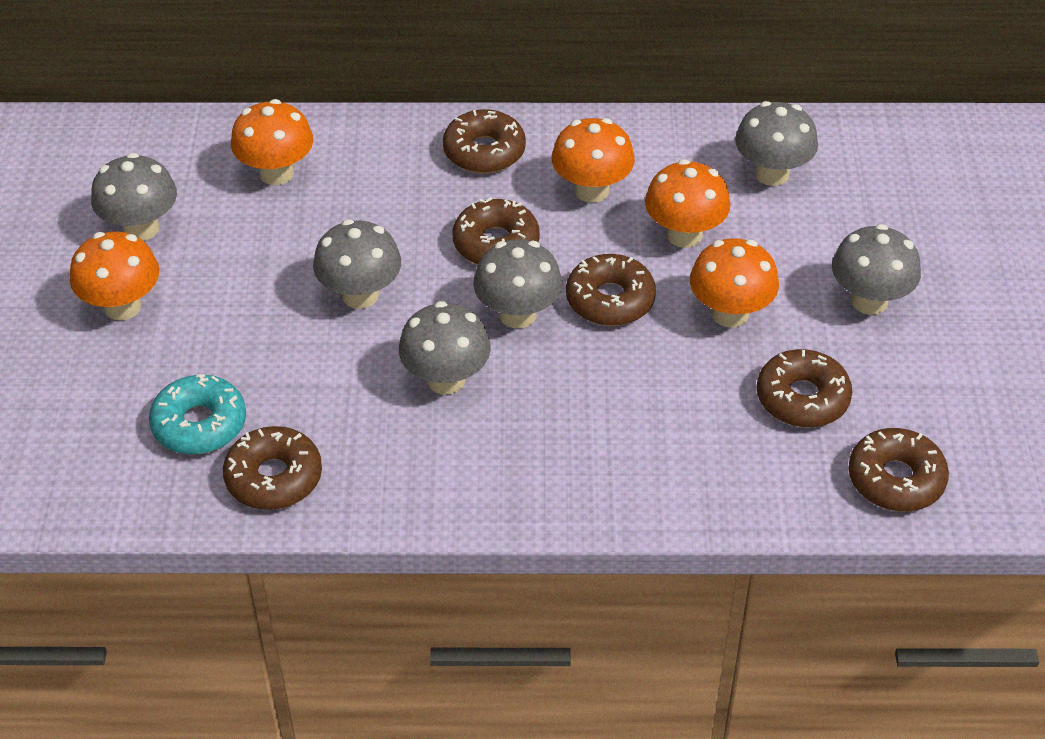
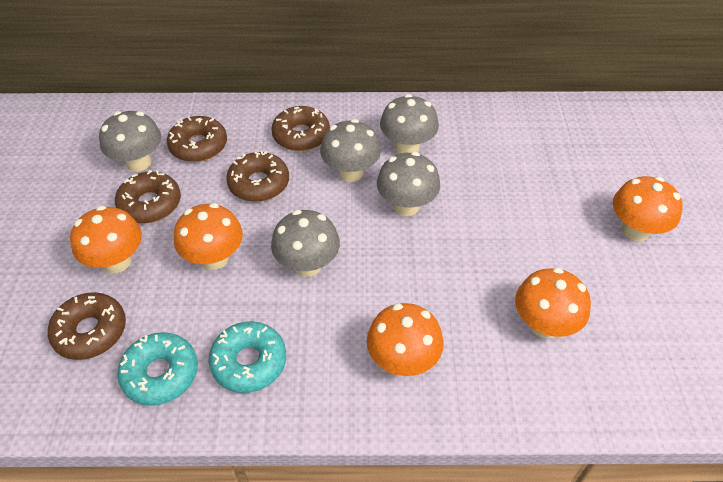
brown donut: [223,426,322,510] [443,109,526,173] [453,197,540,264] [566,254,656,326] [757,349,853,427] [848,428,949,511] = 6 -> [48,292,126,360] [115,170,181,223] [167,116,227,162] [226,151,289,202] [271,106,330,151] = 5
grey mushroom: [91,153,177,241] [313,219,401,309] [399,301,491,395] [473,239,562,329] [735,101,818,186] [832,224,921,315] = 6 -> [99,111,161,172] [271,210,340,277] [320,119,381,182] [377,152,440,216] [380,94,439,153] = 5
turquoise donut: [149,374,246,455] = 1 -> [117,332,198,406] [209,321,286,393] = 2

